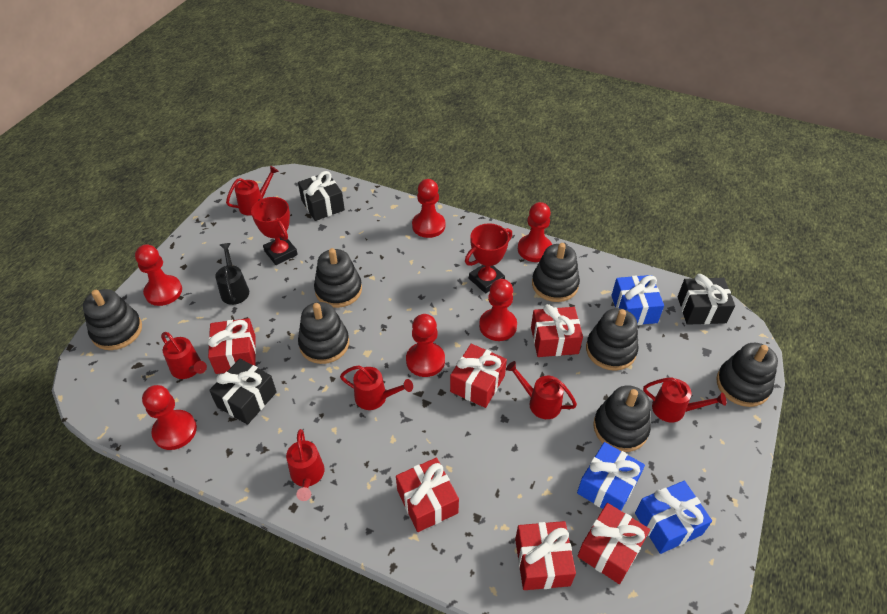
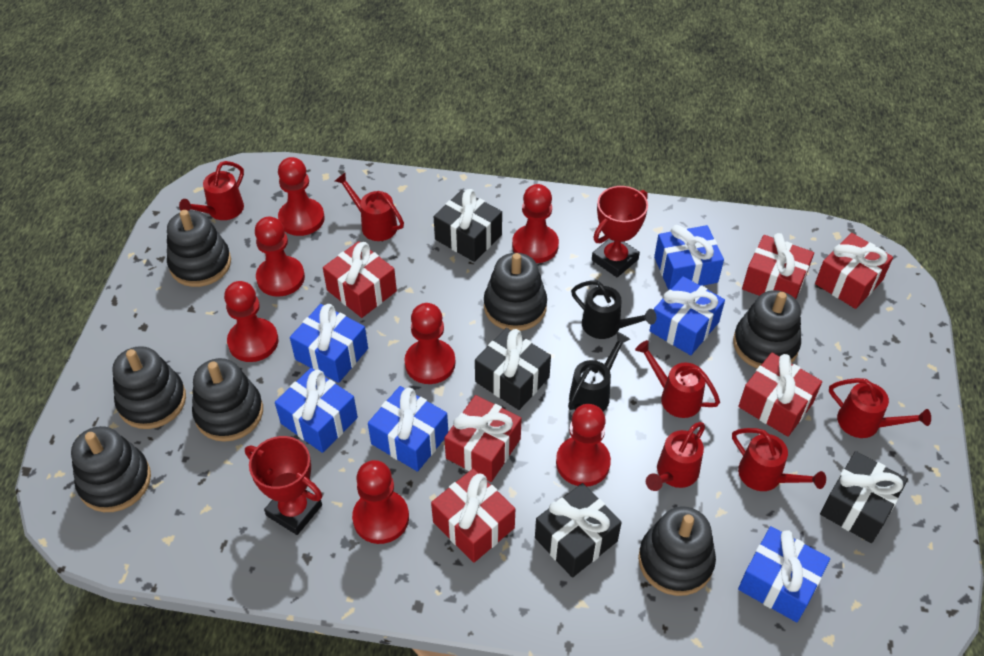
black gift: [209,359,276,425] [298,171,345,221] [678,274,735,325] = 3 -> [434,189,502,262] [475,328,551,410] [535,483,622,578] [820,451,908,543] = 4
black watering can: [215,243,249,305] = 1 -> [568,332,630,411] [571,280,656,339] = 2
blue gift: [577,442,645,511] [611,275,664,325] [635,481,712,554] = 3 -> [275,368,358,453] [290,304,368,383] [368,386,448,472] [649,276,725,355] [654,225,724,290] [738,526,830,622] = 6
red pawn: [135,244,182,306] [142,385,197,450] [406,314,445,377] [412,179,445,238] [479,279,517,341] [518,202,552,262] = 6 -> [224,281,278,362] [255,217,305,297] [278,157,325,236] [352,460,409,544] [404,303,456,384] [512,184,559,263] [556,404,611,487] = 7

